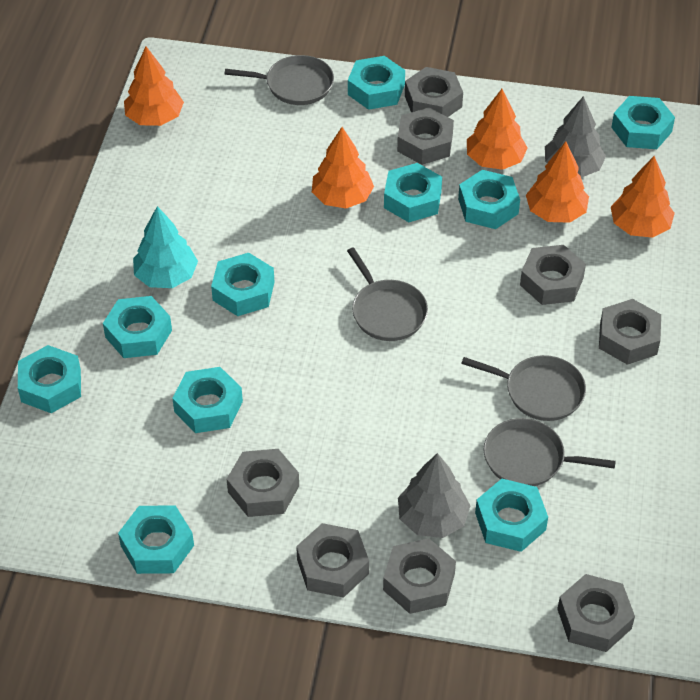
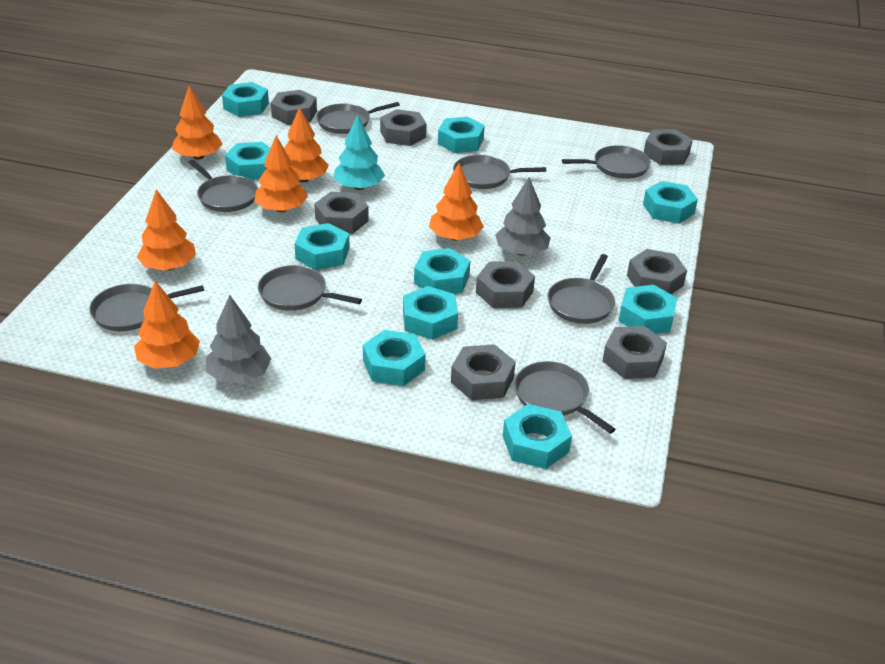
grey pan: [225,55,334,105] [347,247,428,341] [461,355,586,421] [483,418,616,486] = 4 -> [89,284,204,331] [188,160,258,212] [258,265,362,311] [316,102,400,134] [453,155,546,189] [514,361,616,434] [547,254,615,324] [562,145,651,179] = 8
orange tree: [124,46,184,126] [312,127,374,208] [467,89,528,170] [526,142,589,223] [611,156,675,238] = 5 -> [134,281,200,369] [137,189,196,270] [172,85,222,160] [254,135,308,212] [284,107,329,182] [429,163,484,241] = 6

